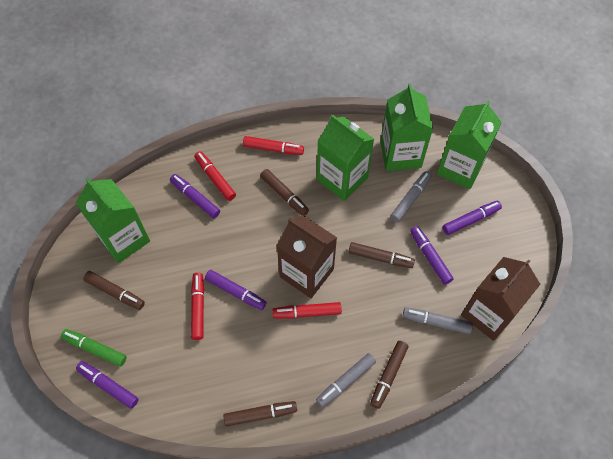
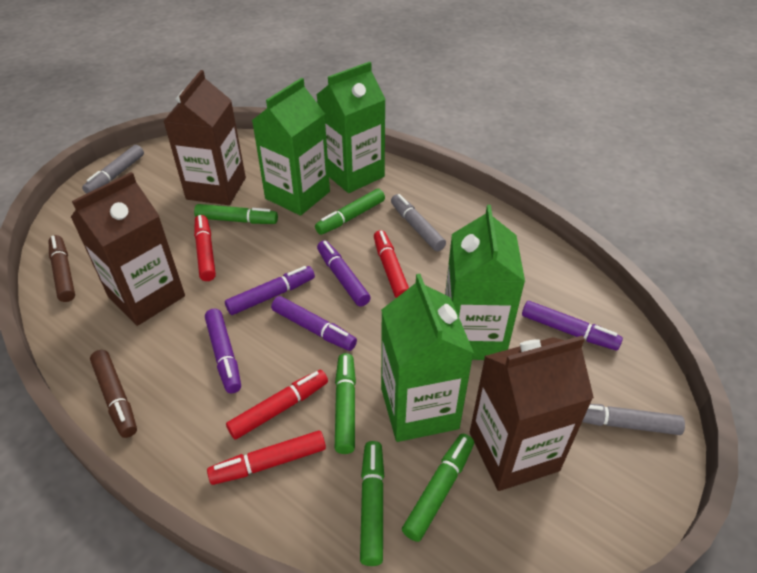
brown carton: [277,215,337,298] [461,257,541,341] = 2 -> [71,172,185,326] [163,70,246,205] [470,335,594,491] = 3
brown marker: [83,271,145,310] [223,401,297,426] [260,169,309,216] [349,242,415,268] [370,341,409,409] = 5 -> [49,235,75,302] [90,350,137,438] = 2
green marker: [61,329,127,367] = 1 -> [194,204,278,224] [315,189,385,235] [335,353,356,454] [360,441,384,566] [402,434,474,542] = 5

